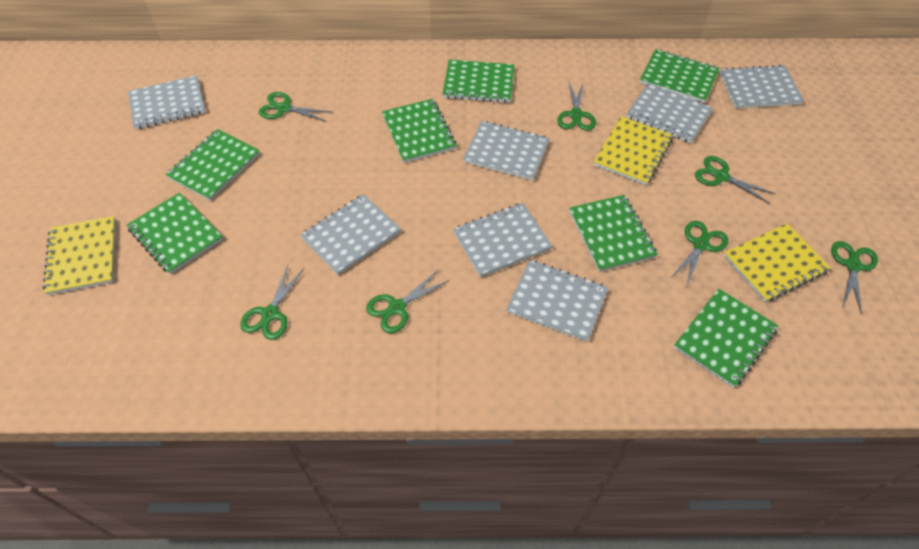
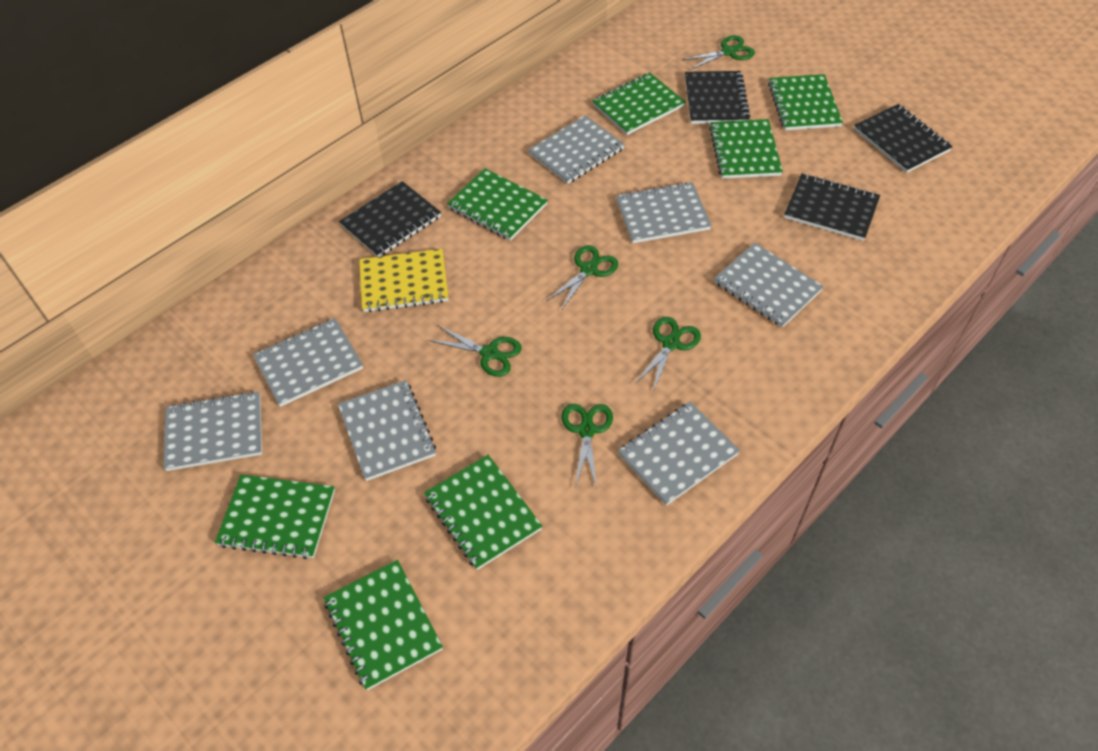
black notebook: none = 0 -> [339,181,441,257] [685,71,750,124] [784,173,880,241] [854,104,953,173] = 4
green scissors: [240,265,304,340] [259,92,332,121] [366,270,450,333] [557,81,596,131] [670,221,728,286] [695,156,776,204] [831,241,878,314] = 7 -> [429,326,522,377] [546,245,618,311] [561,404,613,489] [635,317,701,392] [683,35,755,70] = 5
yellow notebook: [42,216,116,295] [594,116,673,185] [724,223,831,302] = 3 -> [359,249,449,312] = 1

